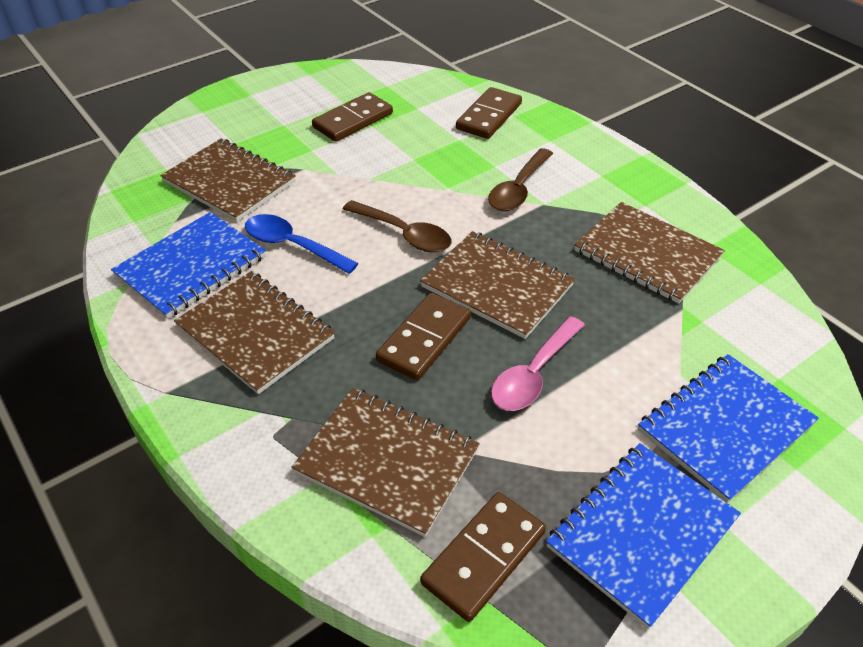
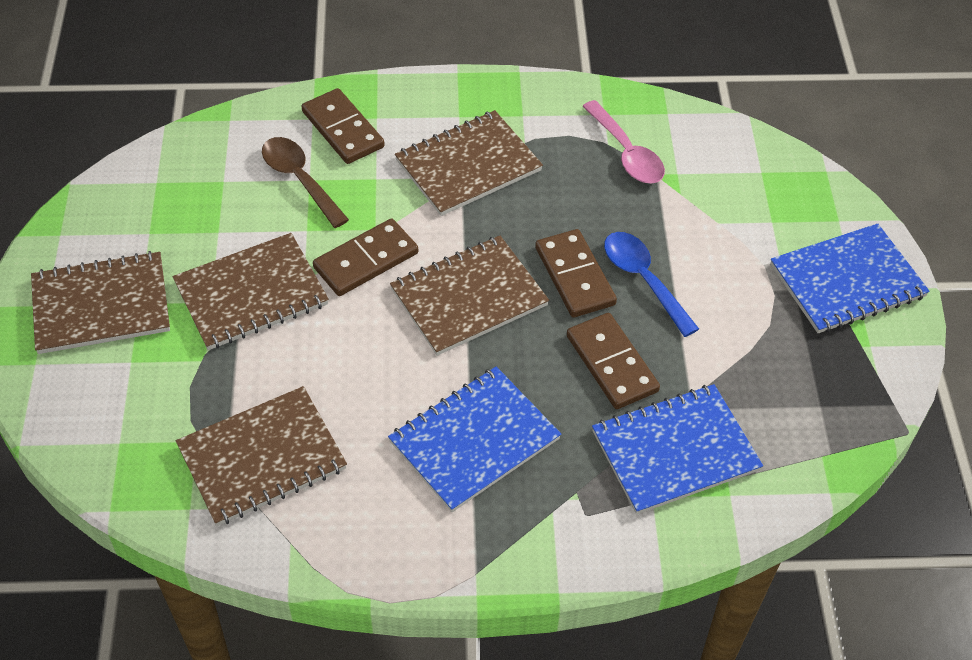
brown spoon: [343,200,451,252] [488,148,553,211] = 2 -> [262,137,349,228] = 1

